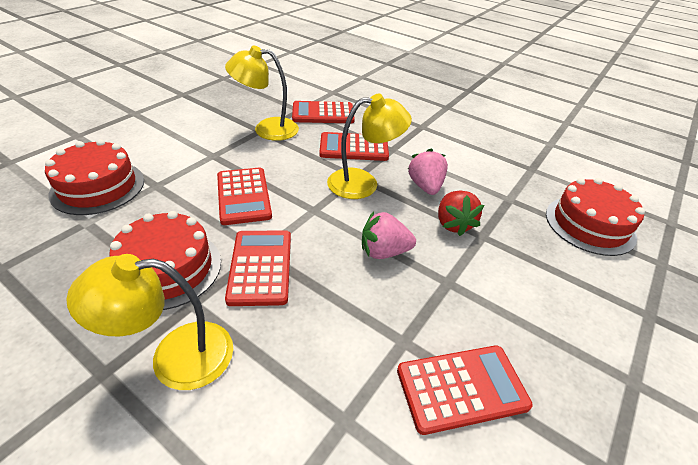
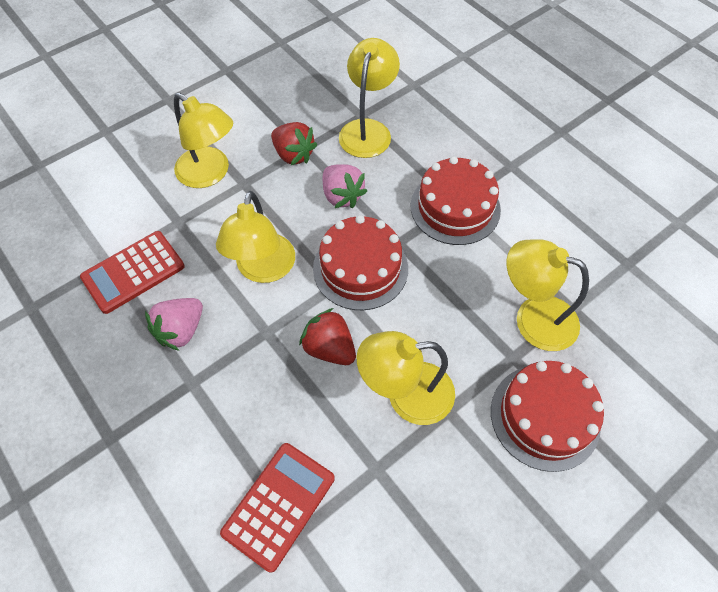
red calculator: [217,168,272,225] [225,231,291,306] [292,101,355,123] [319,132,389,161] [397,345,533,435] = 5 -> [80,231,185,314] [220,443,335,573] = 2
red strawberry: [438,191,484,236] = 1 -> [271,122,317,165] [299,308,356,365] = 2
yellow lamp: [66,254,233,390] [225,45,299,141] [327,94,412,199] = 3 -> [174,93,233,188] [216,191,295,283] [339,38,400,158] [357,331,455,425] [507,239,589,351] = 5

